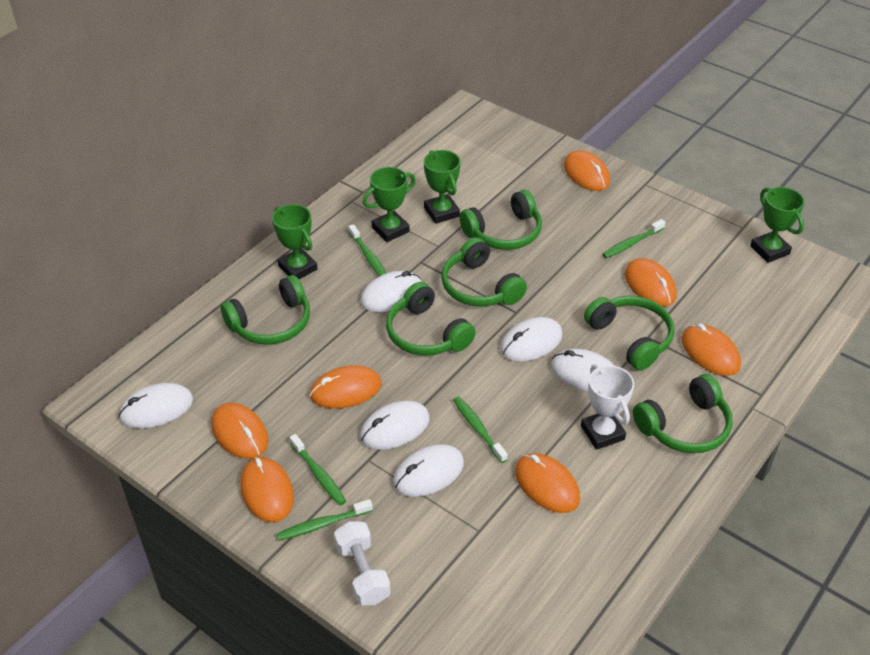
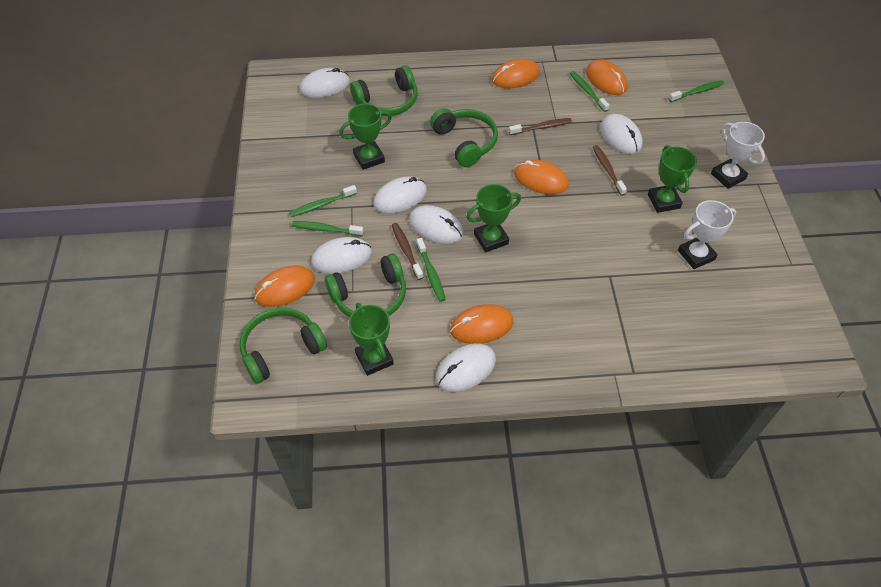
brown toothbrush: none = 0 -> [392,223,424,280] [509,118,572,135] [593,145,627,196] = 3
green headphones: [221,275,310,345] [386,282,476,355] [441,237,527,307] [459,190,542,250] [584,296,674,371] [633,374,732,453] = 6 -> [240,307,327,384] [325,254,406,317] [350,65,418,116] [430,108,498,167] = 4
orange mouse: [211,402,268,459] [240,457,294,522] [310,365,382,409] [515,453,580,513] [564,150,610,191] [625,258,677,307] [681,324,741,376] = 7 -> [254,265,315,307] [450,304,514,344] [492,59,540,88] [514,160,569,194] [586,59,627,95] = 5
white dumbbell: [334,521,391,605] = 1 -> none = 0
white trophy: [581,364,634,450] = 1 -> [678,200,736,269] [711,122,765,189] = 2

